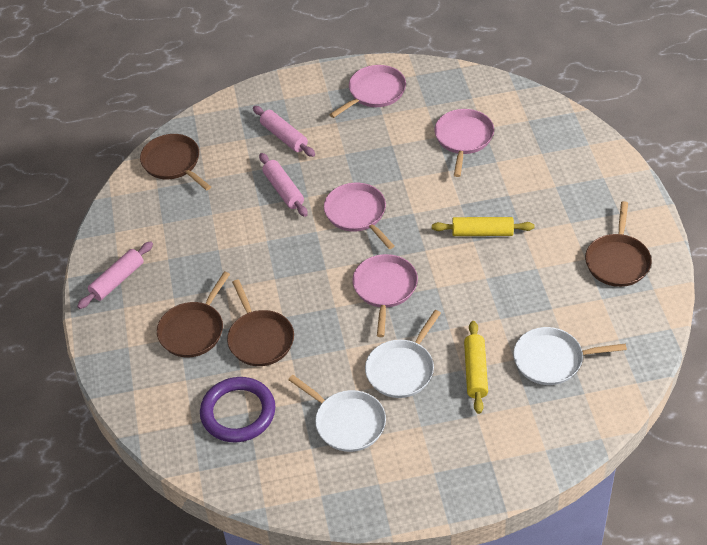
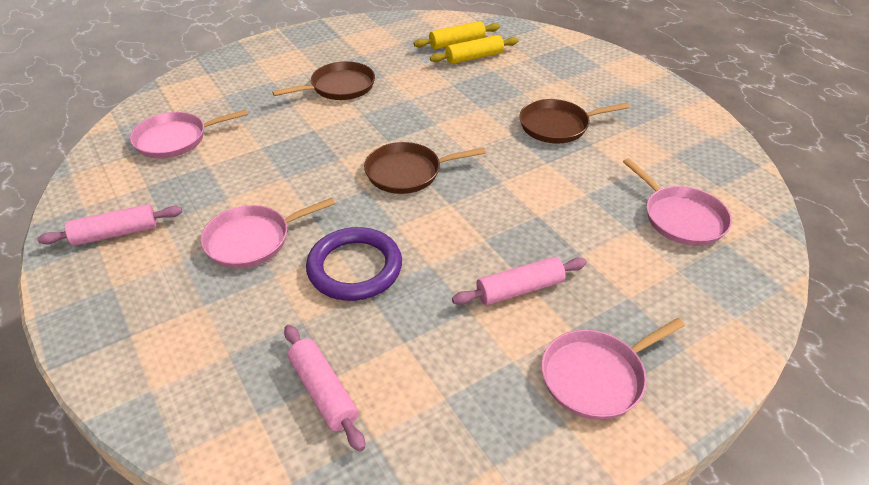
brown pan: [140,134,211,191] [157,271,230,357] [227,279,294,366] [585,201,651,287] = 4 -> [272,61,375,100] [364,142,486,194] [519,99,630,143] = 3
white pan: [288,375,386,452] [365,310,441,398] [513,327,627,385] = 3 -> none = 0

